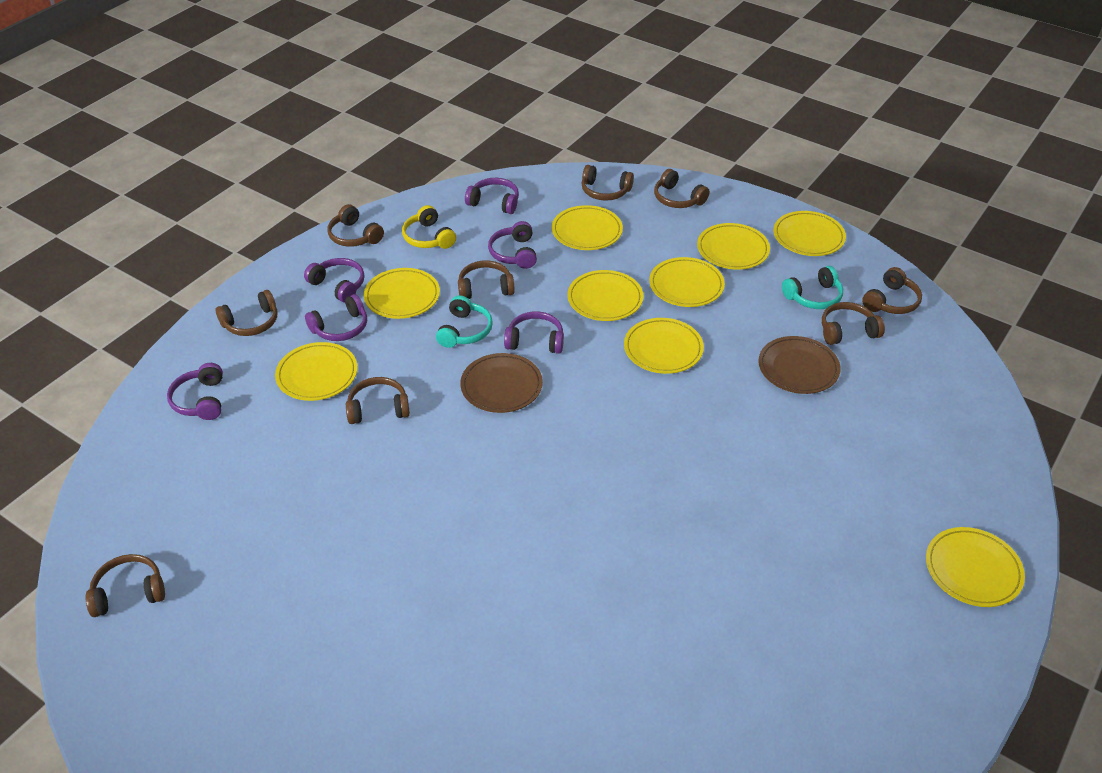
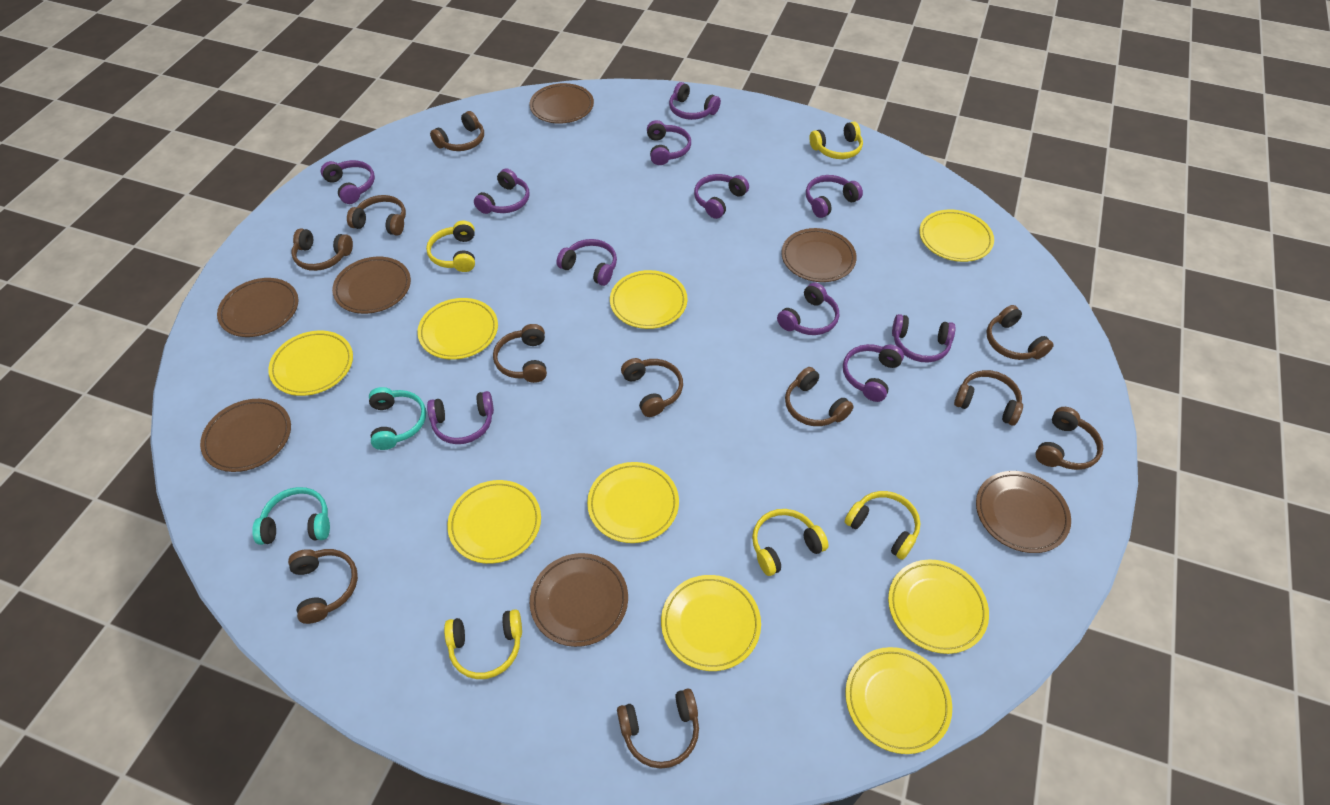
brown headphones: [86,554,165,617] [215,290,278,336] [327,204,384,247] [346,377,410,424] [458,260,515,299] [581,165,634,201] [654,169,710,208] [822,302,885,345] [862,267,922,314] = 9 -> [288,549,358,624] [291,228,353,271] [347,195,406,236] [430,111,484,151] [493,324,547,383] [617,688,699,769] [621,358,683,417] [785,367,854,426] [954,370,1023,426] [987,305,1054,360] [1035,407,1103,470] = 11
brown plate: [460,353,543,413] [758,336,841,394] = 2 -> [200,399,291,472] [217,278,299,337] [332,257,411,314] [530,83,594,124] [530,553,628,647] [781,228,857,282] [976,471,1071,553] = 7
purple headphones: [167,363,223,420] [304,258,364,303] [305,294,367,341] [465,178,519,214] [488,221,537,269] [504,311,564,354] = 6 -> [321,160,375,204] [427,391,494,444] [474,168,530,214] [556,239,617,286] [647,120,691,165] [669,82,721,120] [694,174,749,219] [777,282,839,335] [806,175,863,218] [843,344,904,402] [892,314,955,363] = 11
yellow headphones: [402,205,456,249] = 1 -> [426,221,475,272] [444,609,522,679] [752,509,829,576] [809,121,863,159] [845,491,921,560] = 5

